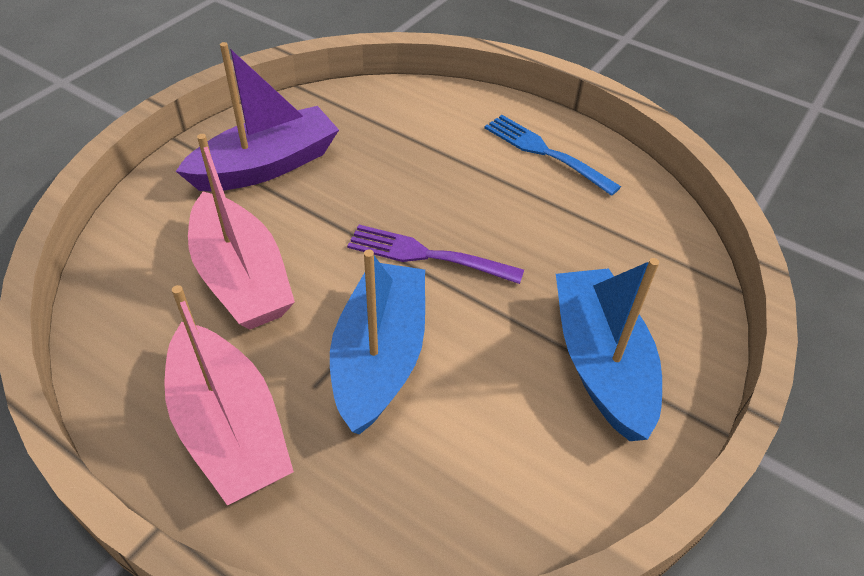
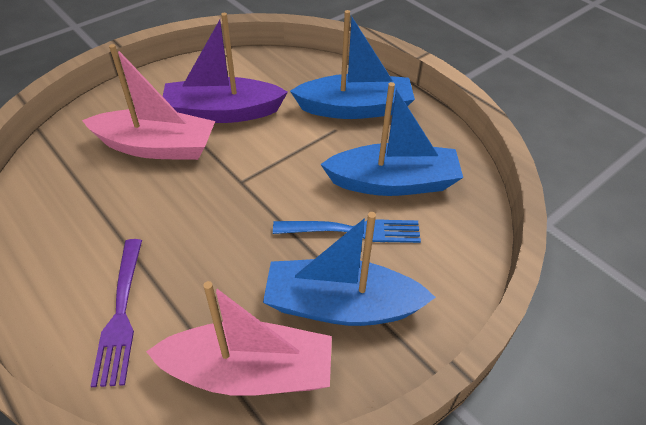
blue boat: [330,250,425,435] [556,258,662,441] = 2 -> [263,212,436,326] [290,10,415,119] [320,82,463,196] = 3

